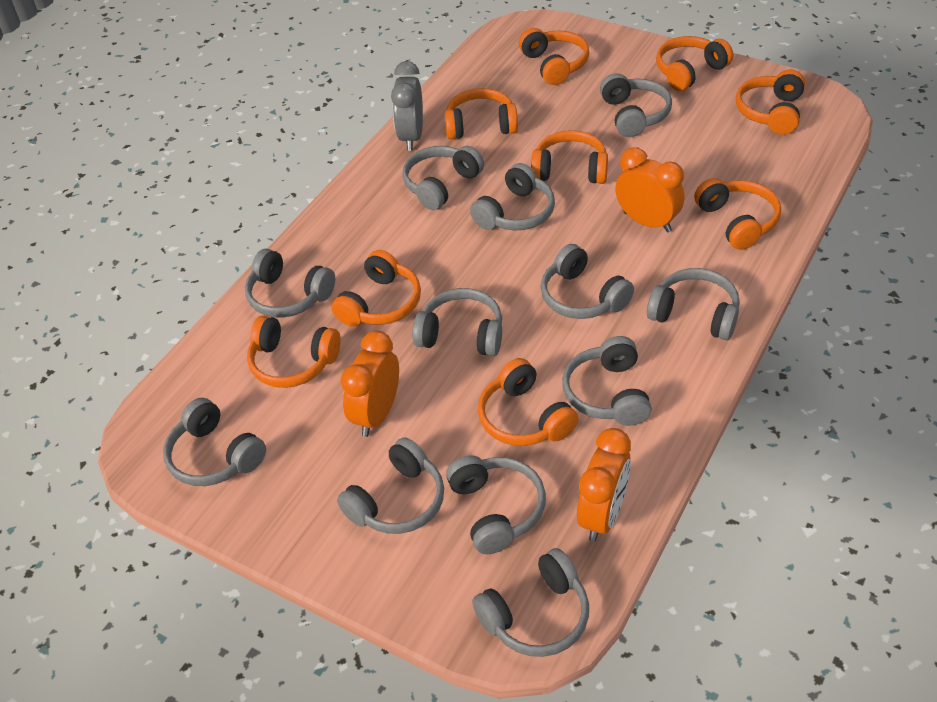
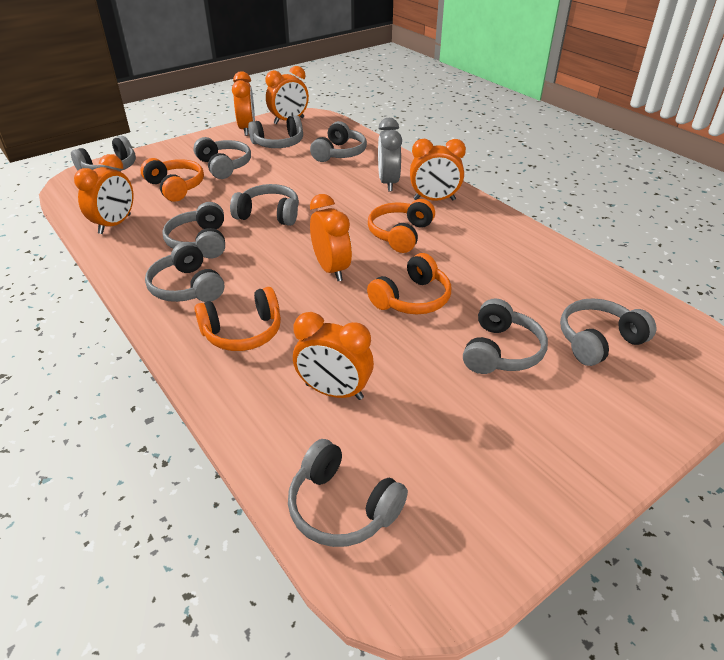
grey headphones: [163,398,266,486] [245,249,335,318] [337,437,444,534] [402,146,484,210] [412,288,502,356] [446,455,546,554] [470,163,555,230] [472,548,589,657] [541,244,634,319] [562,336,652,426] [600,73,672,137] [647,268,740,340] = 12 -> [71,136,136,171] [145,242,224,302] [162,202,225,258] [193,137,251,179] [230,184,299,226] [248,115,303,148] [288,439,408,547] [310,121,367,162] [463,298,548,374] [560,298,656,366] = 10
orange clock: [341,331,399,437] [577,428,631,541] [615,147,684,232] = 3 -> [74,154,134,234] [232,71,255,136] [266,66,309,124] [293,312,374,400] [310,194,352,281] [410,139,466,201] = 6
orange headphones: [247,316,341,388] [332,250,421,327] [445,88,518,139] [478,358,579,446] [519,28,589,85] [531,130,608,184] [656,36,733,91] [694,178,781,250] [736,70,805,135] = 9 -> [140,158,204,202] [194,287,281,351] [367,253,451,314] [368,199,435,253] = 4

